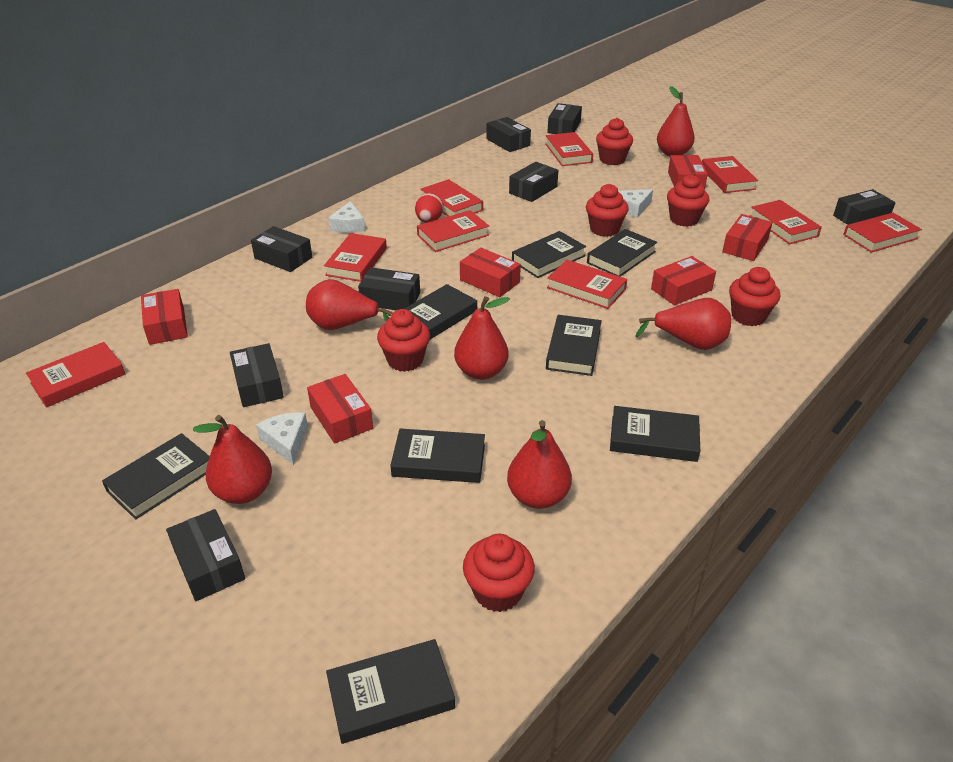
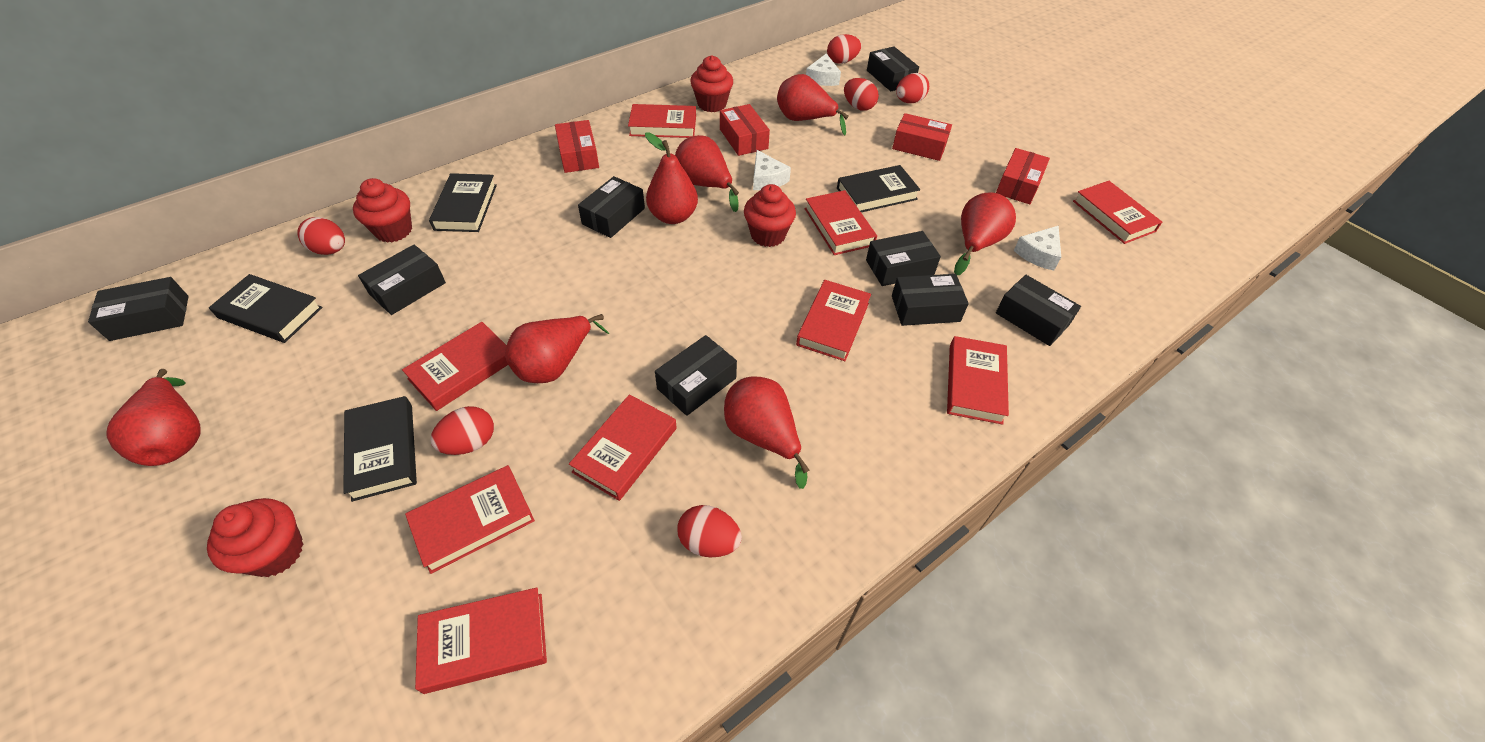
black book: [102,433,210,520] [326,639,455,744] [390,428,485,483] [404,284,477,339] [512,231,586,278] [546,315,602,376] [587,229,657,277] [610,406,700,462] = 8 -> [209,274,323,343] [343,396,417,502] [429,173,497,232] [837,165,920,212] = 4
red box: [141,289,188,345] [307,374,373,444] [460,248,521,297] [651,256,716,306] [668,155,708,188] [722,214,773,261] = 6 -> [555,120,599,173] [720,104,770,156] [892,113,952,161] [996,148,1050,204] = 4
red cupcake: [377,309,430,372] [463,533,535,612] [586,184,629,237] [596,118,633,165] [667,174,709,227] [729,267,780,326] = 6 -> [207,498,304,577] [353,178,412,243] [690,55,733,112] [744,184,796,247] = 4
red egg: [415,193,443,223] = 1 -> [297,217,345,255] [430,406,494,455] [677,505,742,557] [827,34,861,64] [844,78,879,111] [896,73,929,103] = 6
red pear: [193,415,272,504] [306,279,393,330] [454,296,510,380] [507,420,572,509] [635,298,731,350] [657,86,695,157] = 6 -> [106,369,201,466] [505,314,609,383] [645,132,698,224] [675,135,739,212] [724,377,809,489] [777,74,849,136] [954,193,1016,275] = 7

